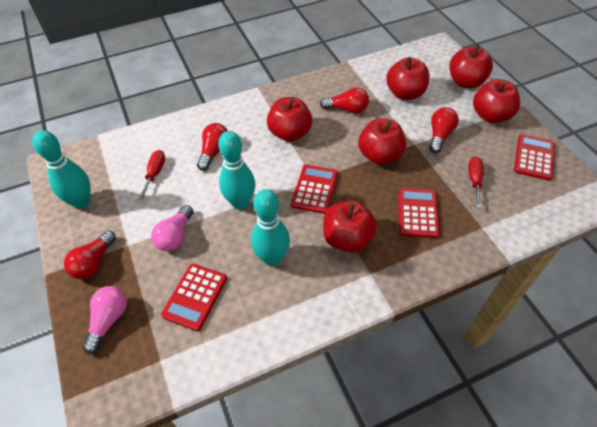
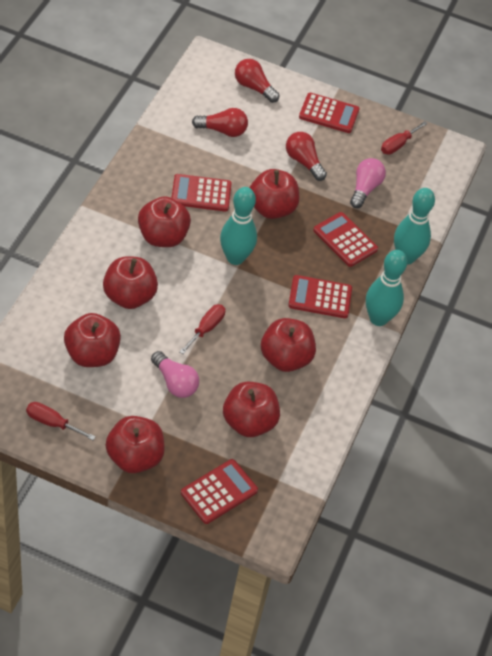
red apple: [267,97,312,142] [323,200,377,253] [358,118,406,165] [386,57,430,100] [449,44,493,89] [473,79,520,123] = 6 -> [64,313,121,367] [103,256,158,309] [106,416,165,473] [138,196,191,247] [223,382,280,437] [250,169,299,219] [261,318,316,372] = 7
red calculator: [161,264,227,331] [291,164,338,214] [398,188,440,238] [514,134,555,181] = 4 -> [172,174,232,212] [181,459,258,524] [288,275,352,318] [299,93,359,133] [313,212,378,267] = 5
red light bulb: [64,231,116,279] [197,123,228,171] [320,87,369,113] [429,107,459,153] = 4 -> [192,108,248,137] [235,59,280,103] [286,132,327,181] = 3
red screwdriver: [139,150,165,200] [469,156,484,208] = 2 -> [26,402,96,440] [179,304,225,354] [381,121,428,155] = 3

